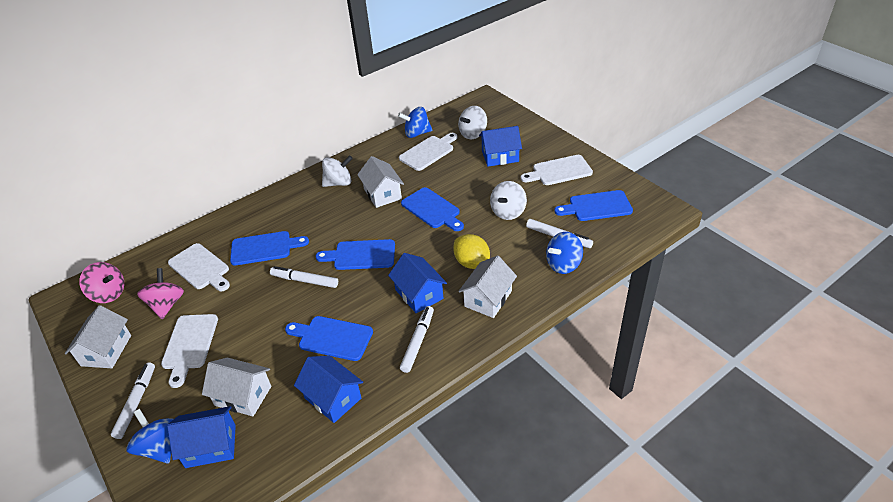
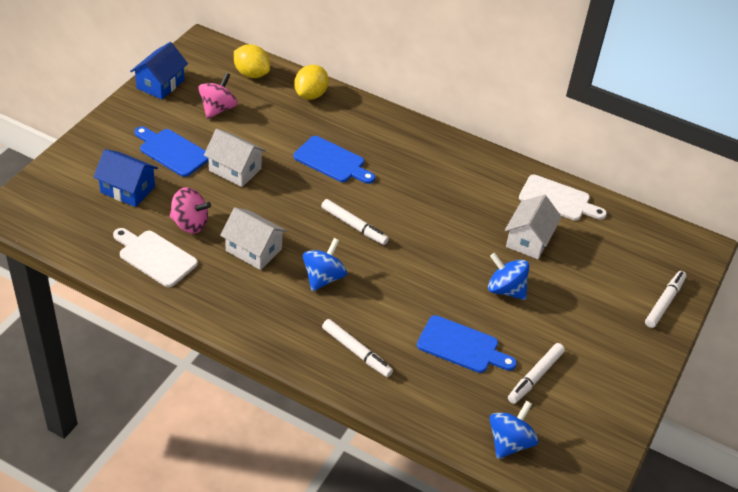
blue cutting board: [230,231,309,266] [285,316,373,361] [316,239,395,270] [401,187,464,231] [554,190,633,221] = 5 -> [134,126,209,177] [293,136,375,184] [417,315,517,373] = 3
blue house: [167,406,236,468] [294,356,363,423] [388,253,447,313] [479,126,522,167] = 4 -> [93,149,158,207] [130,42,188,100] = 2
white cutting board: [161,314,218,388] [168,243,230,291] [399,133,458,171] [521,155,593,185] = 4 -> [113,228,198,287] [519,175,607,221] = 2
white house: [65,305,131,368] [202,357,271,416] [357,156,404,208] [458,255,517,318] = 4 -> [204,129,266,187] [220,207,287,270] [505,195,562,259] = 3
white spinning top: [322,155,353,187] [458,106,487,139] [490,181,527,220] = 3 -> none = 0
yellow lemon: [453,234,490,269] = 1 -> [234,44,270,78] [294,65,329,100] = 2

